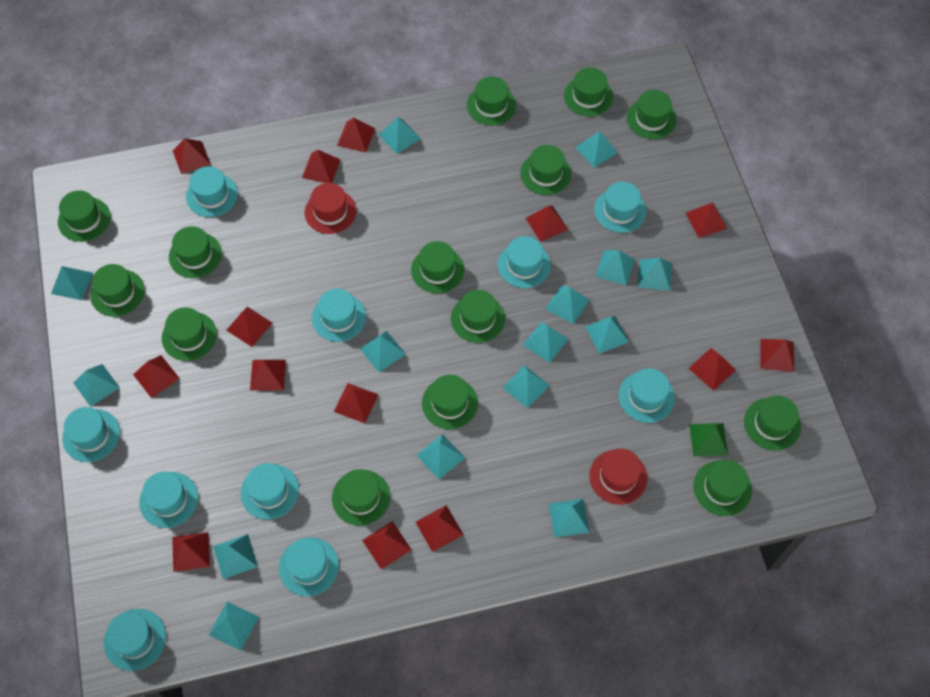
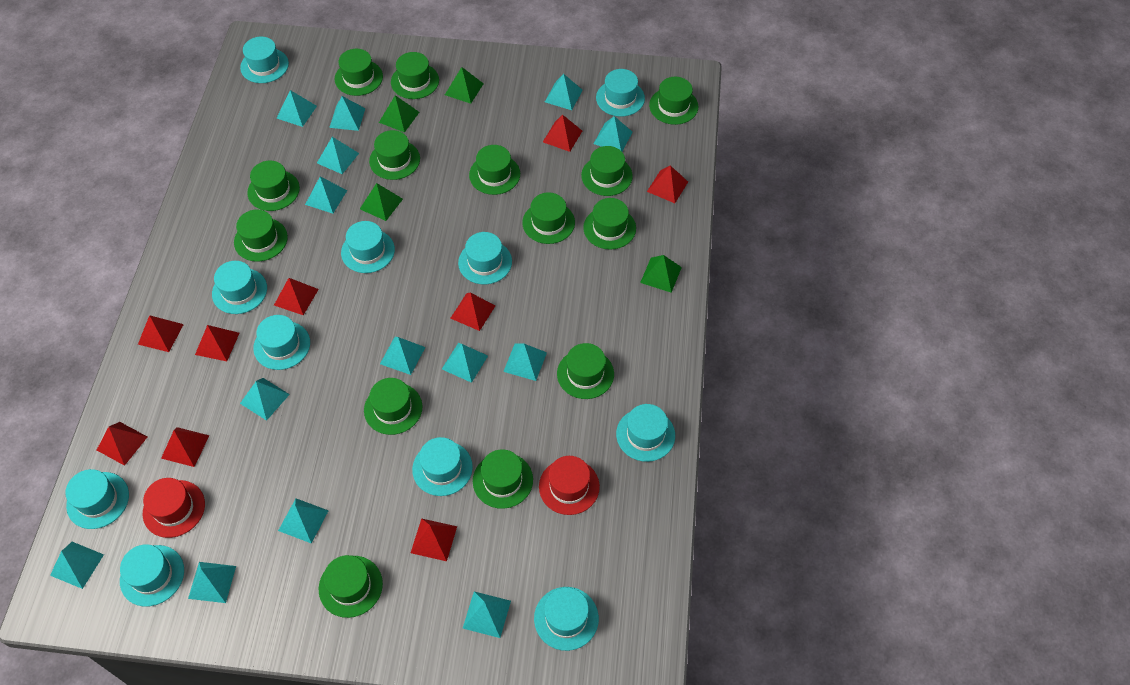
green pyramid: [689,423,728,456] = 1 -> [360,183,403,221] [379,95,419,132] [445,67,484,104] [640,255,682,293] = 4
red pyramid: [133,355,180,398] [172,532,210,572] [173,138,211,174] [226,307,272,347] [250,360,286,390] [302,150,340,183] [334,383,379,423] [337,117,375,152] [362,521,412,569] [416,505,464,552] [526,206,568,242] [686,202,727,238] [689,348,736,391] [760,339,794,372] = 14 -> [97,422,147,466] [138,315,184,352] [161,427,210,467] [195,325,239,361] [274,278,319,315] [411,518,457,561] [451,293,495,331] [543,115,582,152] [647,165,688,203] = 9
turquoise hat: [62,407,120,462] [104,609,166,671] [139,471,198,528] [186,166,238,217] [241,463,299,520] [279,537,339,596] [312,289,366,342] [498,236,551,288] [594,182,646,233] [619,368,675,423] = 10 -> [65,469,129,529] [120,544,184,607] [212,261,267,314] [240,37,289,83] [253,315,310,370] [341,221,395,273] [412,437,473,496] [458,232,512,284] [534,587,599,651] [596,69,645,117] [616,404,675,462] = 11
turquoise pyramid: [51,266,93,300] [74,364,120,407] [209,602,259,650] [213,534,258,579] [360,331,406,373] [379,117,421,154] [416,434,465,480] [502,365,550,408] [523,322,568,363] [545,285,589,324] [548,499,590,537] [575,131,618,168] [585,315,629,354] [595,250,635,286] [638,258,671,291] = 15 -> [50,542,104,589] [188,562,236,603] [240,378,290,421] [276,90,317,127] [278,498,329,543] [305,177,347,214] [317,137,359,174] [329,96,365,131] [380,337,425,375] [442,343,488,383] [463,591,511,638] [503,343,547,381] [545,74,583,110] [594,116,632,151] = 14

